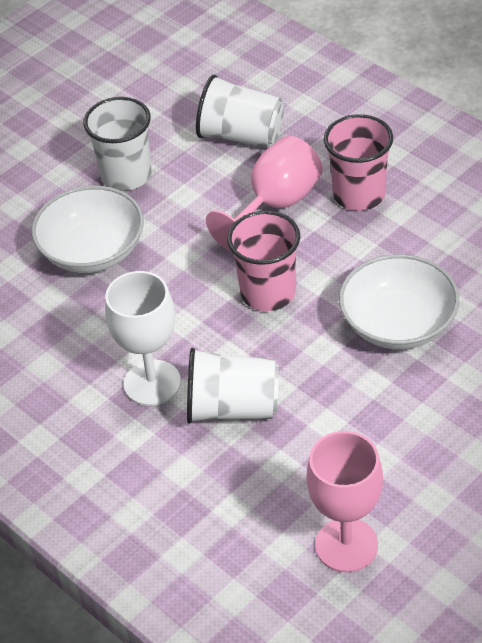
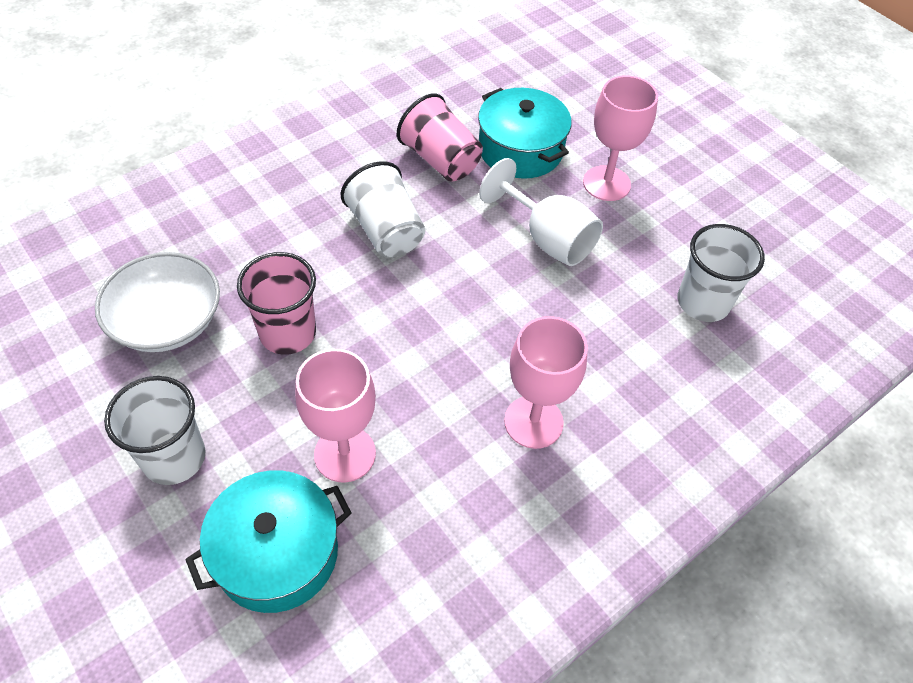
pink goblet: [206,136,323,252] [306,431,383,572] = 2 -> [295,349,376,483] [504,316,588,449] [583,75,658,201] = 3
turquoise pot: none = 0 -> [185,470,352,613] [478,88,571,179] = 2
white bowl: [32,186,144,273] [339,254,459,349] = 2 -> [95,252,220,352] = 1

